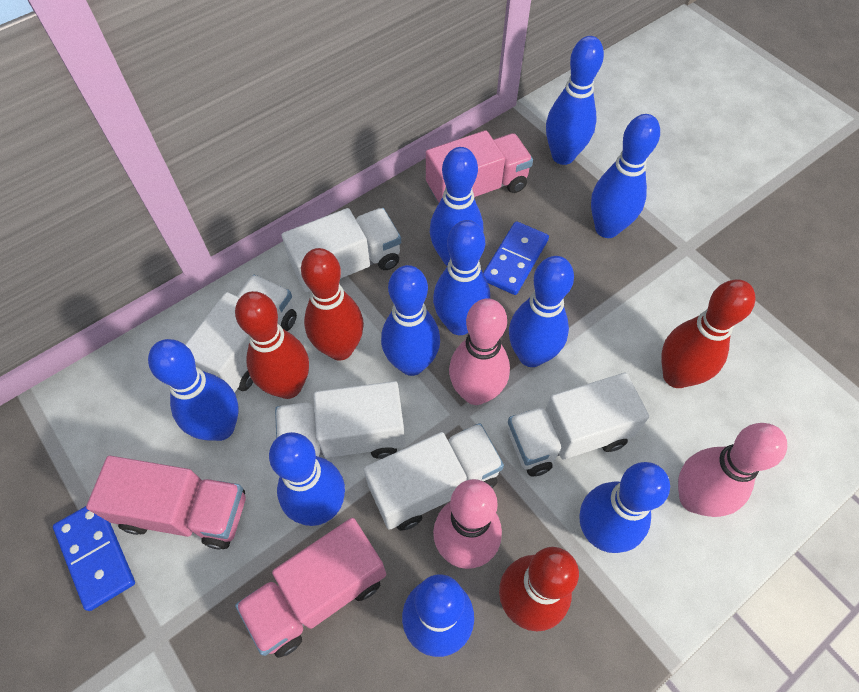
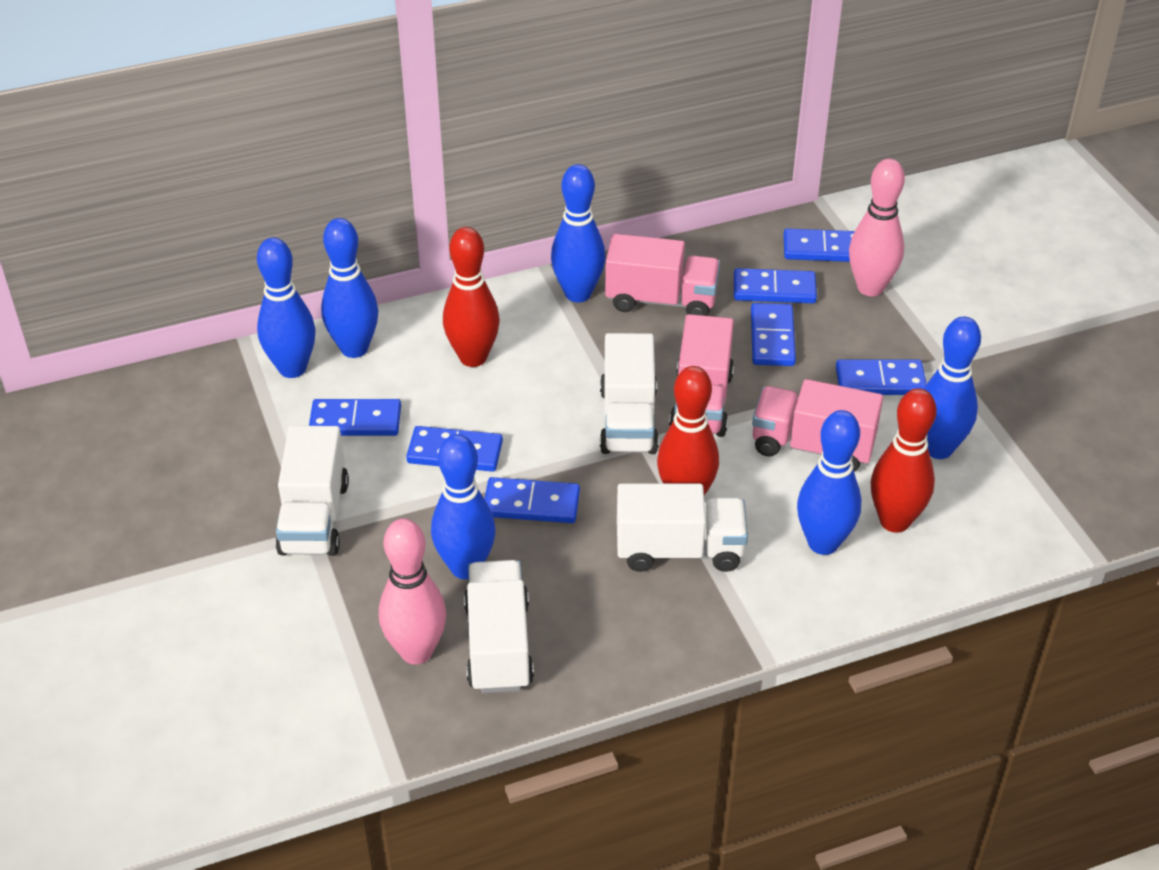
blue bowling pin: [148,339,239,441] [269,432,345,526] [381,265,440,376] [402,574,474,657] [430,147,483,266] [433,220,490,335] [509,256,574,367] [546,36,604,165] [580,462,670,553] [591,114,660,238] = 10 -> [257,238,316,378] [321,218,378,358] [431,434,496,579] [551,164,605,302] [797,410,861,555] [924,317,981,459] = 6
blue domino: [53,506,135,611] [483,221,549,295] = 2 -> [309,399,401,436] [406,426,503,472] [485,477,580,523] [734,268,817,303] [751,303,796,366] [784,228,855,262] [836,359,927,395] = 7
pink bowling pin: [433,479,502,569] [449,299,510,405] [678,423,787,517] = 3 -> [379,518,446,665] [849,159,905,296] = 2
red bowling pin: [235,291,309,399] [301,248,364,361] [499,547,579,631] [661,279,755,388] = 4 -> [443,227,500,367] [657,366,719,495] [871,388,937,533] = 3
white truck: [185,275,297,393] [275,381,405,459] [282,208,401,292] [364,423,504,531] [508,373,649,477] = 5 -> [275,426,349,556] [464,560,534,693] [600,333,659,454] [617,483,748,572] = 4

